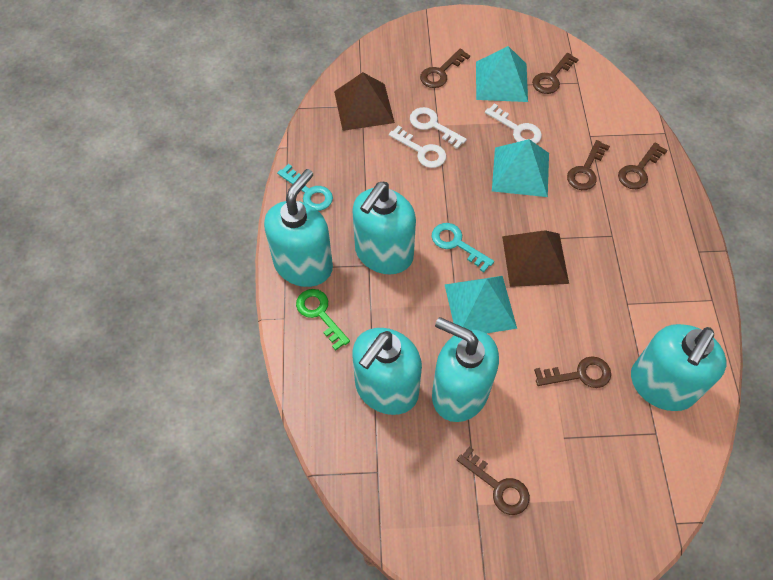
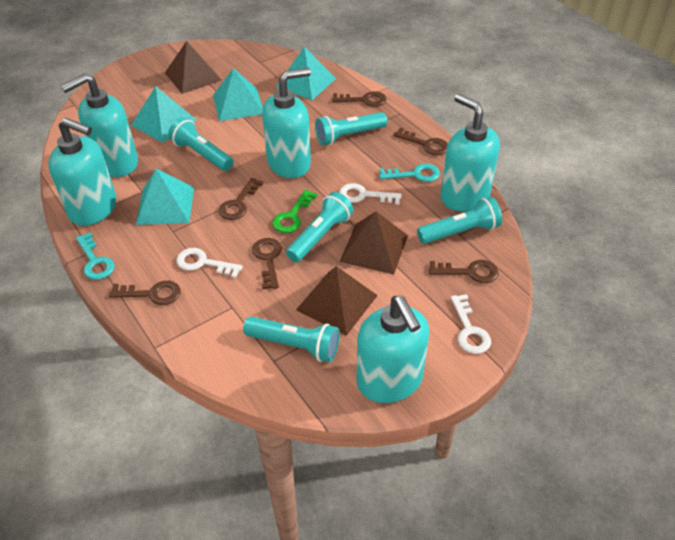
brown pyramid: [334,72,395,131] [502,230,569,287] = 2 -> [165,41,221,94] [296,266,378,336] [340,212,408,274] = 3
turquoise flashlight: none = 0 -> [168,117,234,171] [243,316,340,362] [286,192,354,262] [315,112,387,145] [417,197,502,244] = 5
turquoise pyramid: [445,276,517,333] [476,46,528,102] [492,139,549,197] = 3 -> [131,86,197,143] [136,169,194,225] [213,68,263,121] [276,47,336,100] = 4

